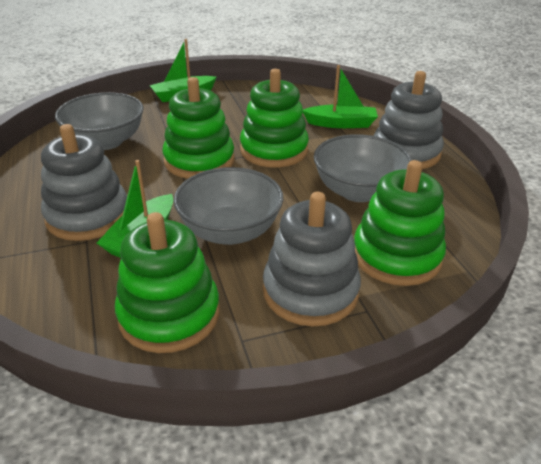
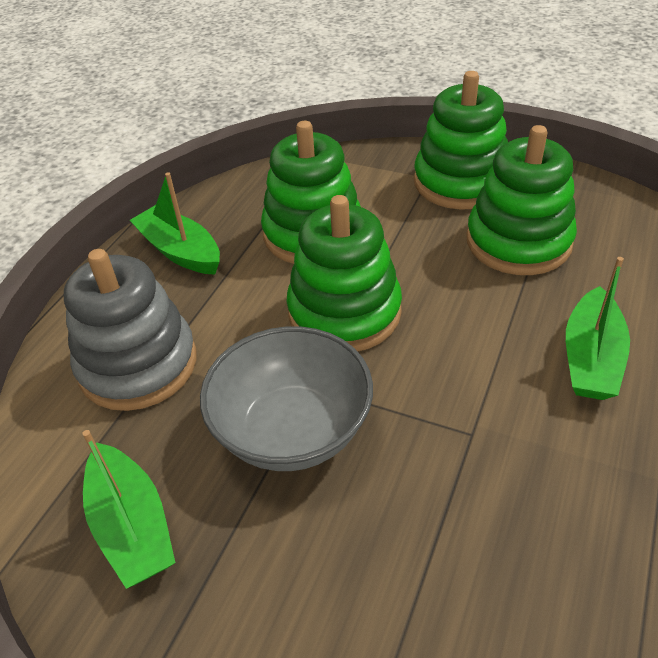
grey bowl: [55,92,144,150] [174,167,283,245] [314,134,412,202] = 3 -> [200,326,373,471] = 1
grey stacking toy: [41,124,127,241] [263,192,361,326] [374,71,444,169] = 3 -> [64,249,197,411] = 1

